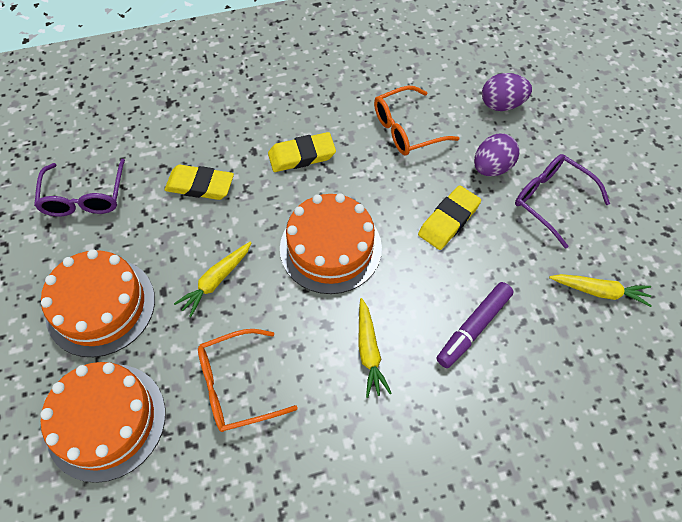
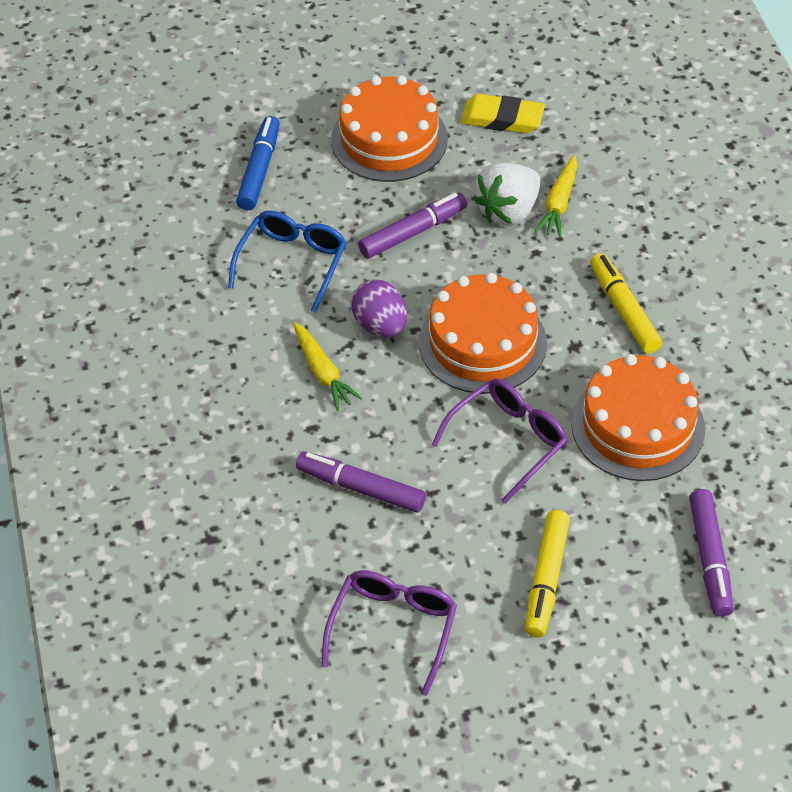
blue glasses: none = 0 -> [228,211,347,313] = 1
blue marker: none = 0 -> [236,116,280,210] = 1
orange glasses: [198,329,298,432] [374,86,459,155] = 2 -> none = 0
purple egg: [474,134,520,176] [482,73,532,111] = 2 -> [351,279,407,338] = 1
purple marker: [436,282,514,368] = 1 -> [296,451,426,513] [358,193,467,259] [689,489,734,617] = 3
white strawberry: none = 0 -> [473,162,541,226] = 1
yellow carrot: [174,242,252,317] [359,298,392,398] [549,274,652,307] = 3 -> [293,322,363,411] [535,155,577,237] = 2
yellow eraser: [164,165,234,200] [268,132,336,172] [418,185,481,250] = 3 -> [461,94,545,133] = 1
yellow marker: none = 0 -> [525,510,570,637] [590,253,662,354] = 2

